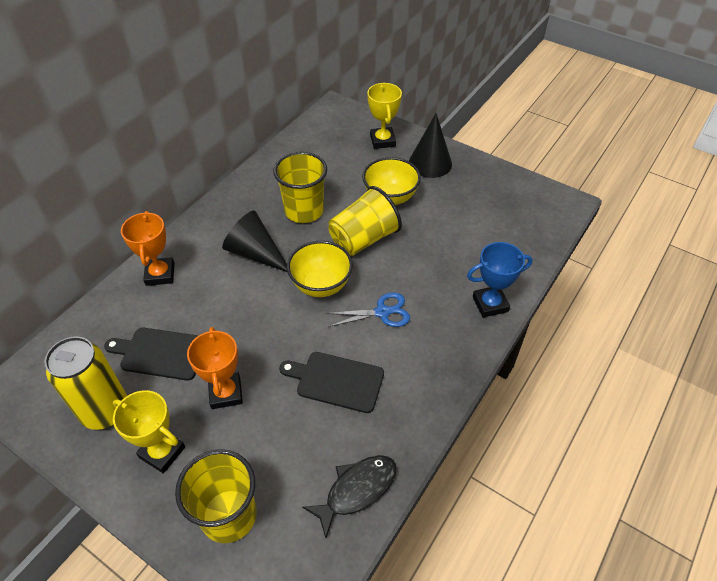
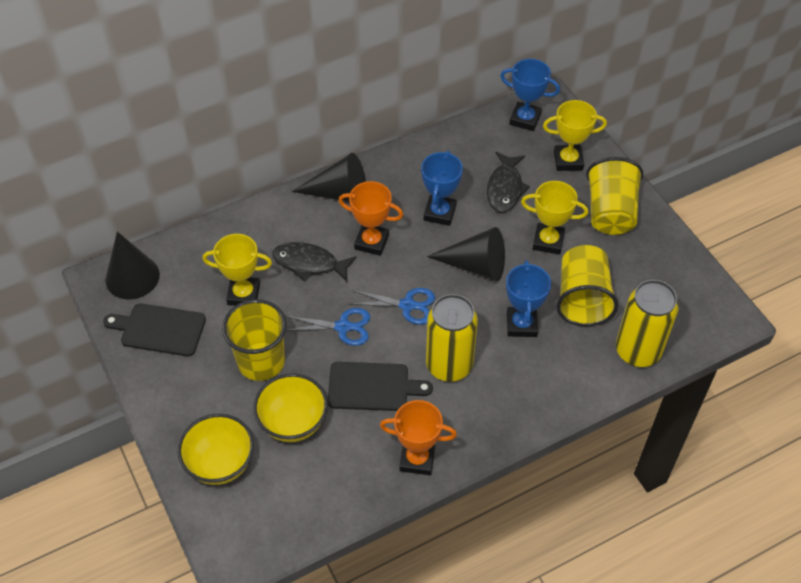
black cone: [222,210,287,272] [409,113,452,178] = 2 -> [105,232,160,299] [292,153,366,202] [427,227,505,281] = 3
black fish: [302,455,396,538] = 1 -> [272,242,357,283] [487,152,530,213] = 2
blue scissors: [326,292,410,327] = 1 -> [286,308,370,346] [350,288,435,325] = 2
blue trophy: [467,242,533,318] = 1 -> [421,151,463,226] [500,59,560,131] [506,260,551,337] = 3
yellow can: [45,336,127,430] = 1 -> [426,294,478,382] [616,280,678,367] = 2
yellow trophy: [113,390,185,474] [367,83,402,149] = 2 -> [203,234,272,306] [521,181,588,255] [543,100,607,171] = 3

